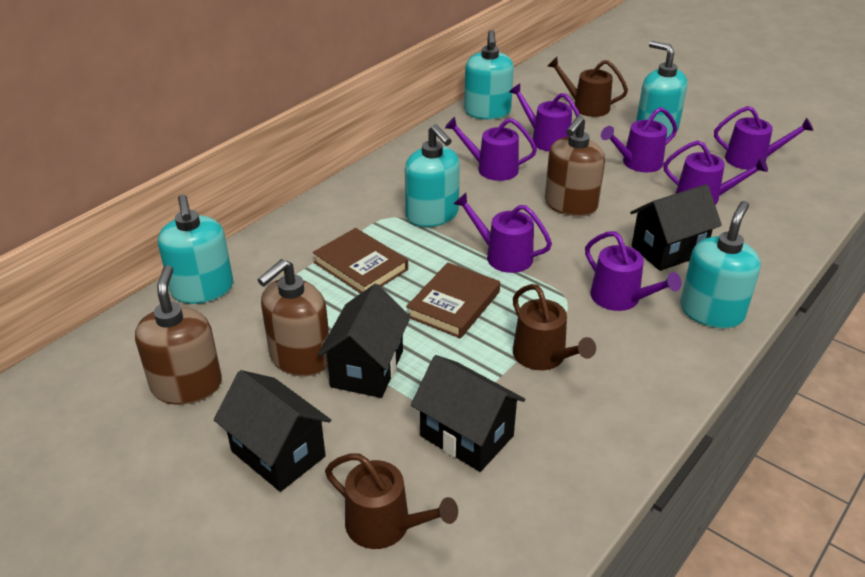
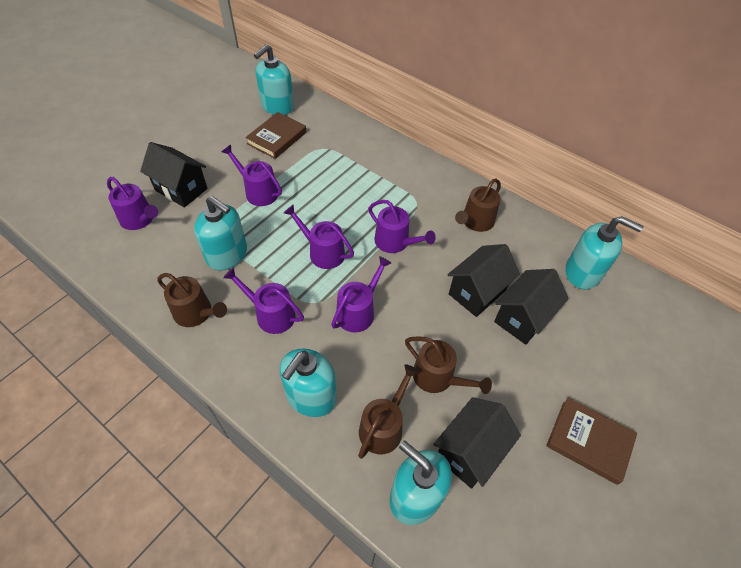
brown soap dispenser: [135,265,222,405] [257,259,329,376] [545,115,605,216] = 3 -> none = 0
brown watering can: [325,453,458,549] [513,284,596,370] [548,57,628,117] = 3 -> [157,273,227,327] [358,364,419,459] [405,336,492,394] [455,179,501,232] = 4
purple watering can: [445,117,537,181] [454,193,552,273] [509,83,585,152] [585,231,682,311] [601,107,677,172] [664,140,768,205] [714,106,814,170] = 7 -> [107,177,158,230] [222,145,282,206] [223,267,304,334] [284,204,354,269] [331,256,391,332] [368,200,436,253] = 6

